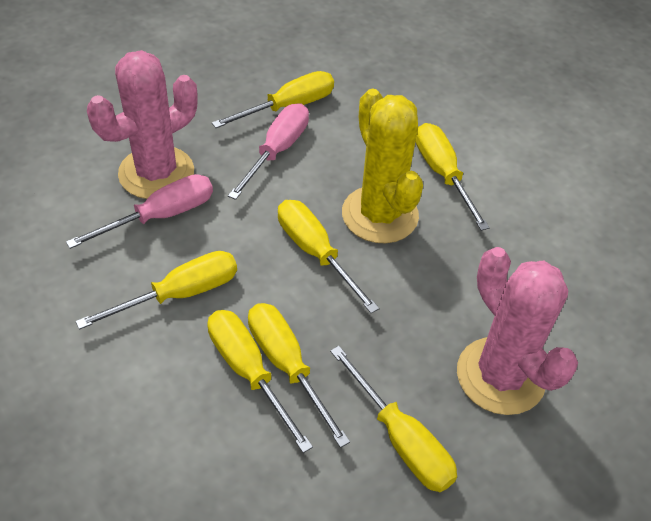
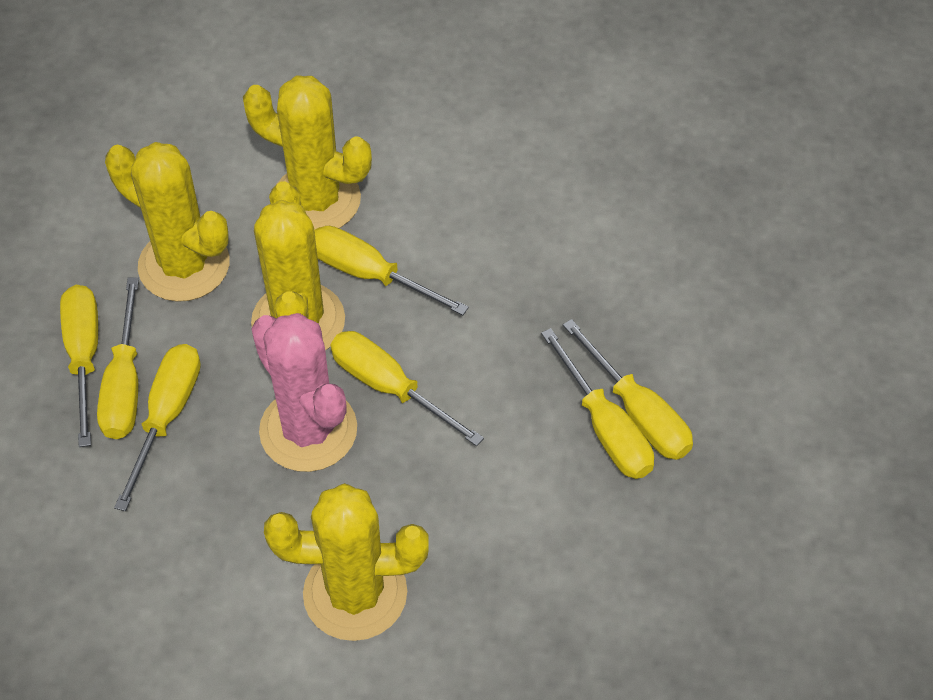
pink cactus: [87,50,197,199] [457,247,578,415] = 2 -> [251,313,357,472] = 1
pink screwdriver: [66,174,213,249] [228,103,309,200] = 2 -> none = 0
yellow cactus: [342,89,423,243] = 1 -> [105,142,230,302] [243,75,372,230] [251,181,345,351] [264,483,429,641] = 4

